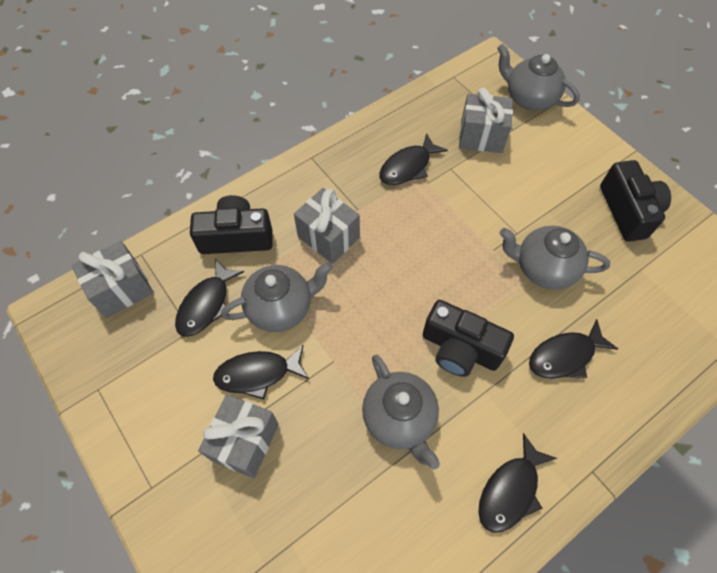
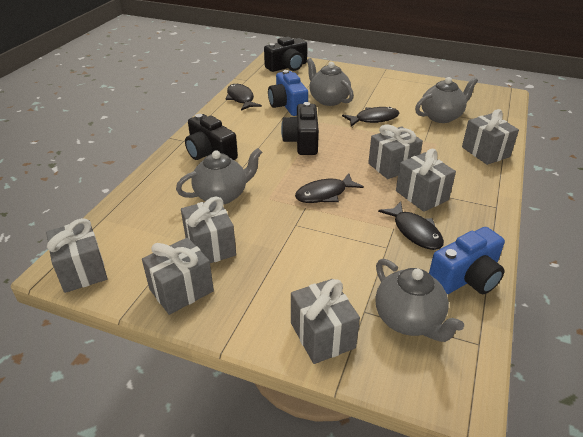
black fish: [175,258,244,337] [213,345,309,400] [379,133,448,185] [478,433,557,533] [529,319,618,379] = 5 -> [226,84,262,111] [295,173,364,203] [342,107,399,126] [378,202,444,250] = 4
blue camera: none = 0 -> [268,70,308,116] [429,227,505,294] = 2
grey gift: [71,241,153,318] [198,394,279,478] [294,188,360,264] [459,88,513,153] = 4 -> [46,218,108,293] [142,237,214,315] [181,197,236,263] [291,279,360,364] [368,124,423,179] [396,149,456,212] [462,109,519,165] = 7

